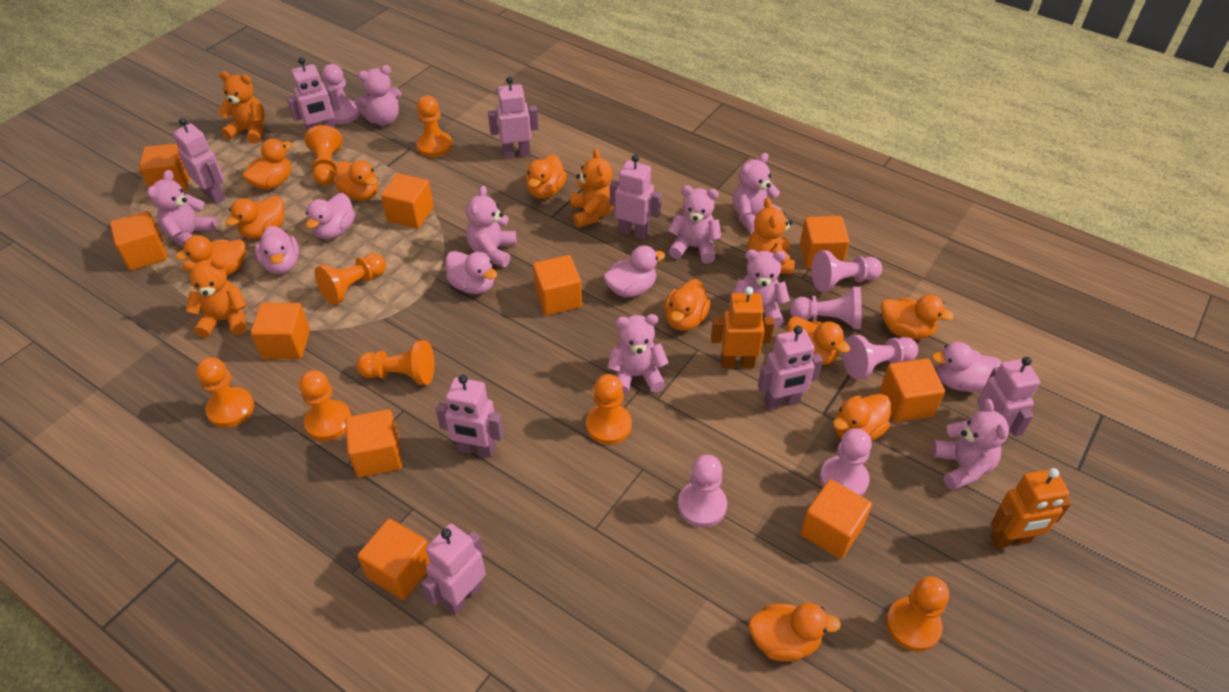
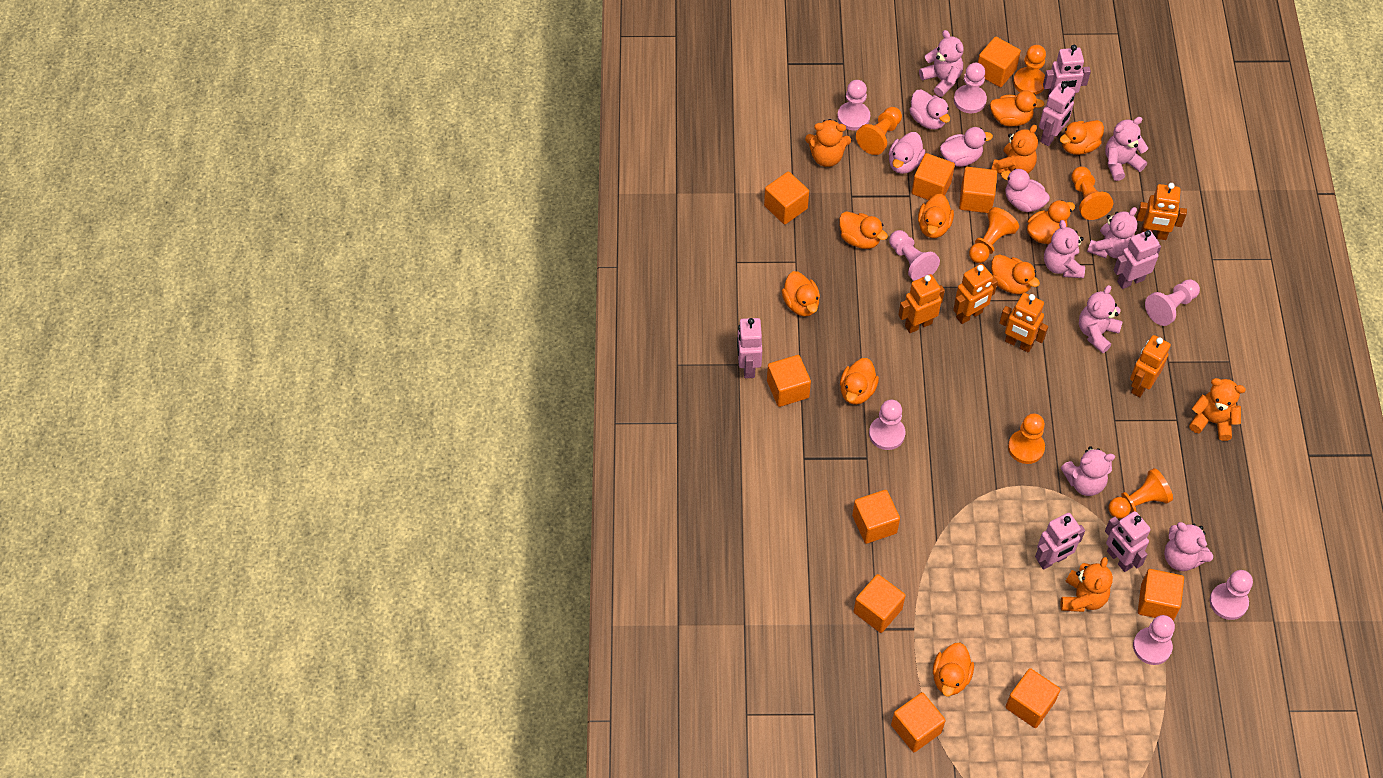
orange duck: [175,235,246,276] [225,195,284,239] [242,139,292,190] [335,160,378,201] [526,154,567,199] [665,279,711,331] [748,603,841,662] [787,316,850,365] [833,394,891,441] [882,295,954,339] = 10 -> [782,271,820,317] [839,211,888,249] [840,358,879,405] [918,194,954,238] [933,643,974,696] [990,90,1044,126] [991,254,1040,294] [1027,200,1075,244] [1060,120,1104,155] = 9
orange pawn: [196,357,254,428] [299,370,351,441] [305,125,342,185] [315,253,386,305] [356,340,435,385] [416,96,452,157] [586,374,632,445] [886,576,949,652] = 8 -> [856,107,902,155] [969,207,1019,263] [1008,413,1045,464] [1013,45,1046,95] [1071,167,1113,220] [1109,468,1173,519] = 6
orange robot: [711,287,774,368] [990,468,1071,548] = 2 -> [898,274,945,333] [953,264,998,324] [999,293,1048,353] [1130,335,1171,397] [1136,183,1187,240] = 5
pink duck: [255,226,299,274] [306,193,355,239] [445,251,497,294] [603,245,665,297] [931,342,1002,392] = 5 -> [889,132,925,174] [909,90,950,129] [940,127,993,167] [1001,168,1050,212] = 4
pink pawn: [322,64,360,124] [678,455,727,527] [789,287,861,329] [811,250,882,292] [820,428,872,496] [842,335,918,380] = 6 -> [837,80,870,130] [869,400,906,450] [889,230,940,281] [954,63,987,113] [1133,615,1175,665] [1145,279,1200,326] [1210,570,1253,620] = 7
pink robot: [172,118,226,204] [287,57,341,131] [421,524,486,615] [436,375,504,458] [488,76,539,158] [610,154,662,239] [758,326,823,410] [977,357,1040,445] = 8 -> [737,318,762,378] [1035,513,1085,570] [1039,83,1075,146] [1043,45,1091,101] [1105,511,1151,572] [1114,230,1161,289] = 6
pink teddy bear: [147,170,217,247] [355,65,401,125] [466,186,516,267] [607,314,669,395] [668,185,722,263] [733,153,782,234] [733,250,790,328] [932,399,1009,491] = 8 -> [919,30,964,97] [1044,220,1085,278] [1061,446,1115,496] [1079,285,1123,353] [1087,207,1137,258] [1105,117,1148,181] [1164,522,1213,571] = 7

